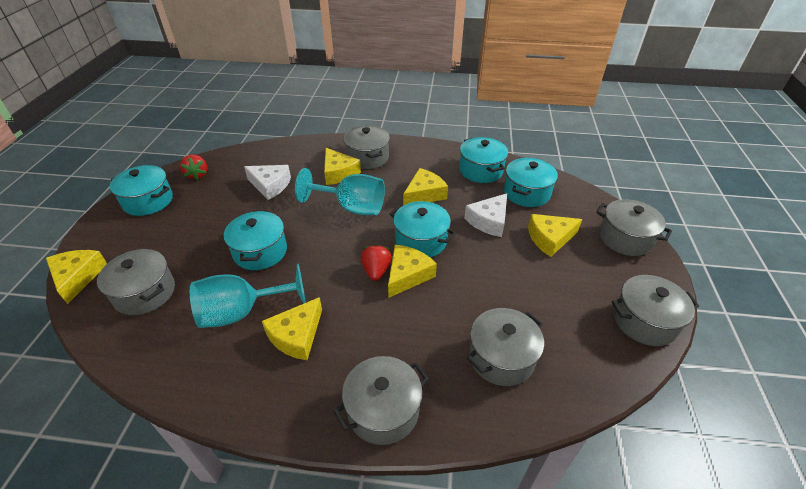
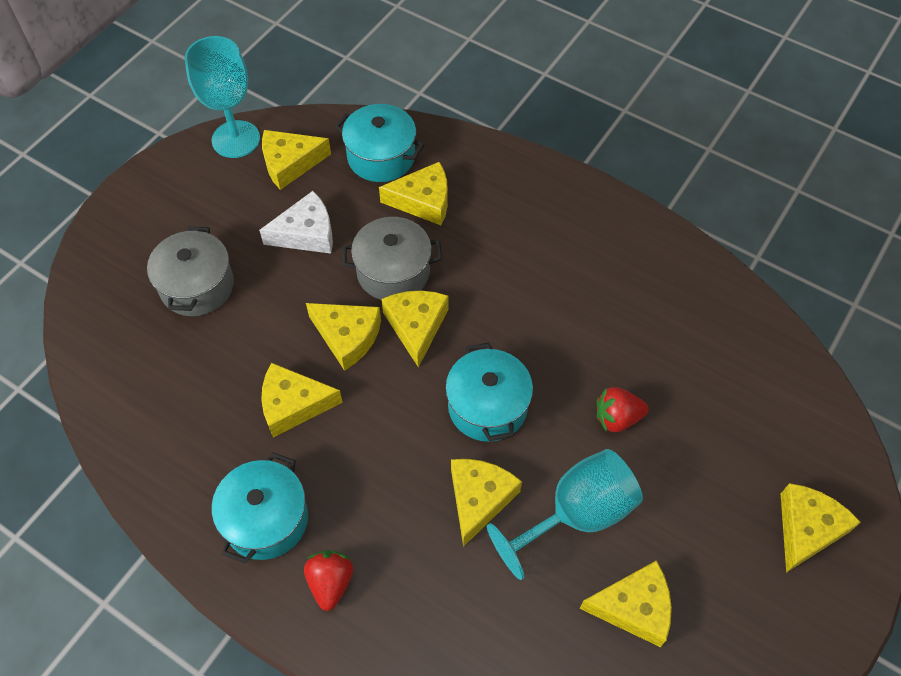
grey pot: [97,249,175,315] [333,356,429,445] [343,125,390,169] [467,308,544,386] [596,199,672,256] [611,275,700,346] = 6 -> [147,227,234,316] [342,217,442,300] = 2
turquoise pot: [110,165,173,216] [224,210,287,270] [389,201,456,258] [459,137,508,183] [504,158,558,207] = 5 -> [212,453,308,564] [335,104,424,182] [445,343,533,442] = 3
white cheese: [244,165,291,200] [464,193,507,237] = 2 -> [259,191,333,254] = 1
yellow cheese: [46,250,107,304] [262,297,322,360] [324,148,361,185] [388,245,437,298] [403,168,448,205] [528,214,582,257] = 6 -> [261,363,343,438] [262,130,331,190] [306,303,381,371] [379,162,448,225] [381,291,449,368] [451,459,522,547] [580,560,672,647] [781,483,861,573] = 8

